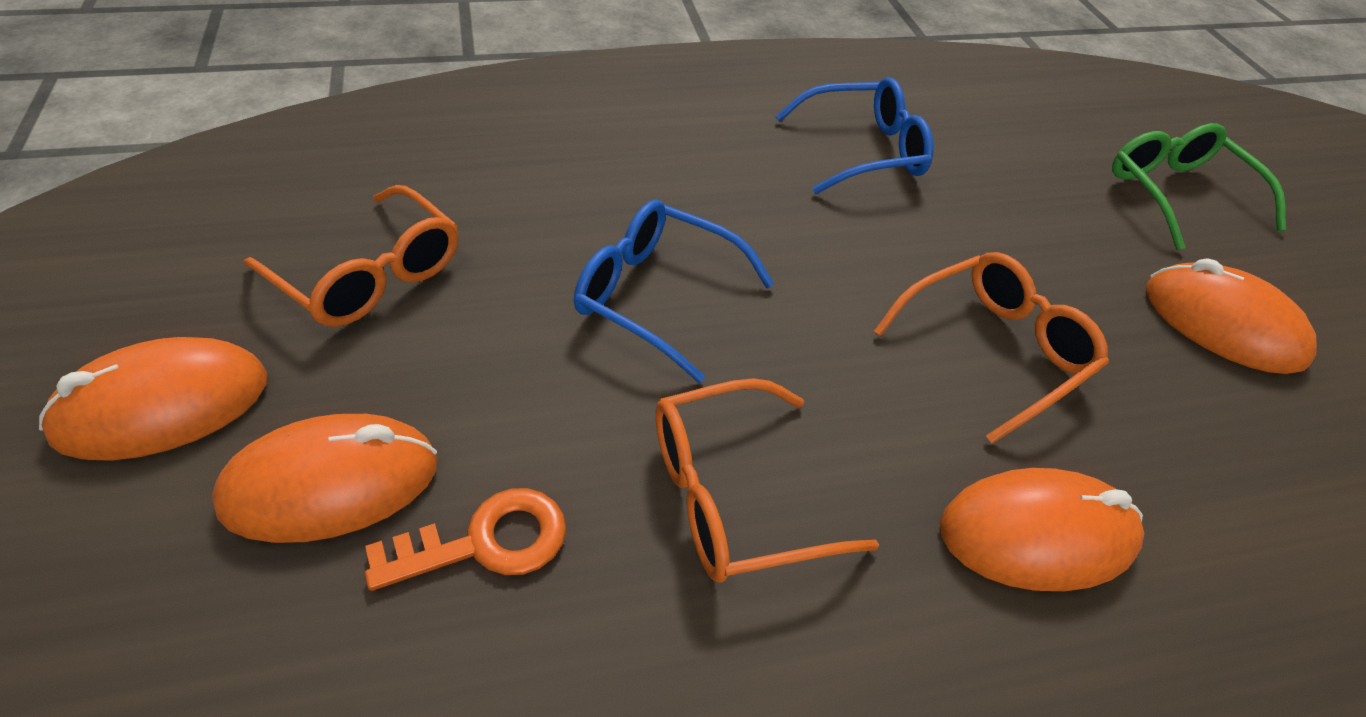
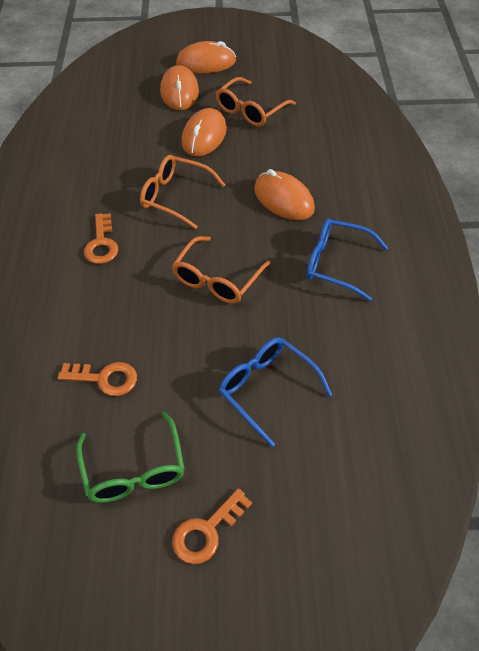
orange key: [365,488,566,591] = 1 -> [58,362,137,396] [84,213,118,264] [172,488,252,564] = 3

